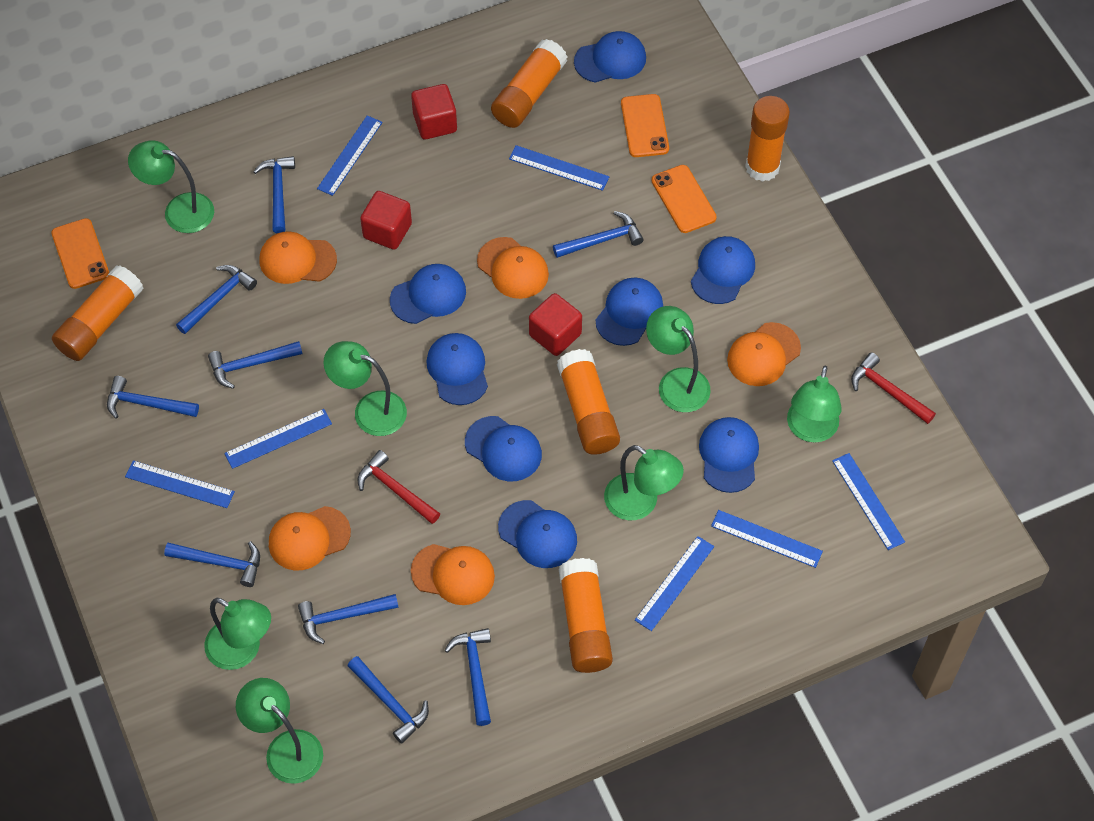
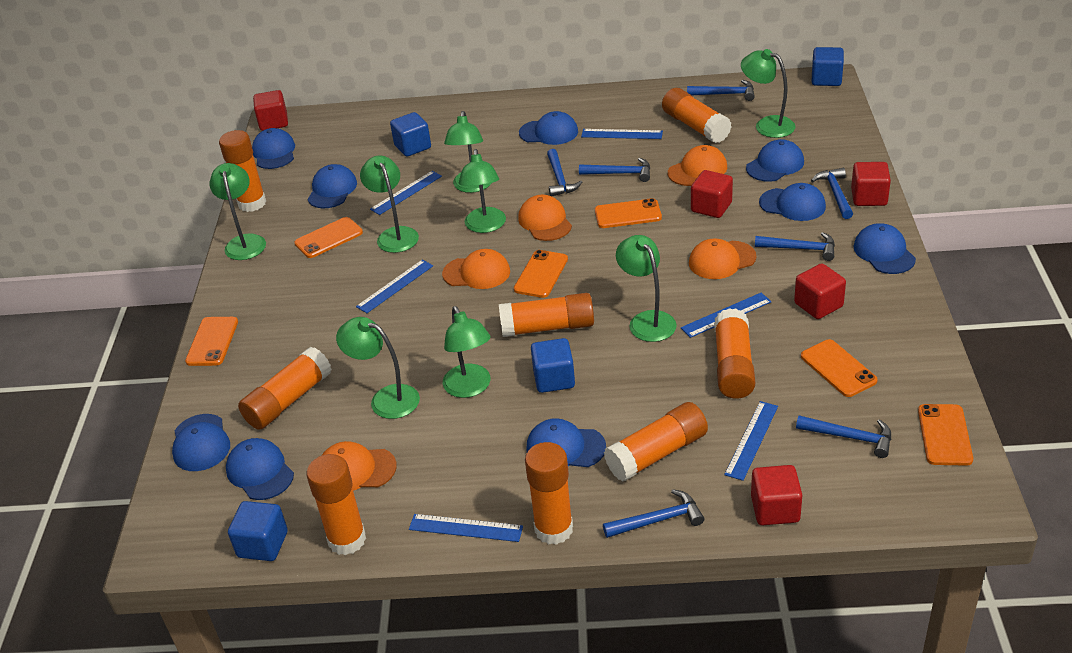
blue cap: [390,264,466,324] [426,333,488,405] [465,416,542,481] [498,500,577,568] [574,31,646,83] [595,278,663,346] [691,236,755,304] [699,417,759,493] = 8 -> [172,414,230,471] [226,438,294,500] [252,128,295,169] [307,164,357,208] [519,111,578,145] [526,418,606,467] [746,139,804,182] [759,183,826,221] [853,223,916,274] = 9
blue cube: none = 0 -> [228,501,288,561] [390,112,431,157] [531,338,575,393] [811,47,844,86] = 4
blue hammer: [107,376,199,418] [164,541,260,587] [176,265,257,334] [208,341,303,389] [253,156,295,233] [298,594,399,644] [348,656,429,744] [444,628,491,726] [553,211,644,258] = 9 -> [547,149,582,196] [579,158,650,182] [603,489,704,538] [687,80,755,101] [755,232,835,261] [796,415,891,458] [811,168,853,219] = 7
blue ruler: [125,460,235,508] [224,409,332,469] [317,116,382,196] [509,145,609,191] [635,536,714,631] [711,510,823,568] [832,453,905,550] = 7 -> [356,260,433,313] [370,171,442,215] [409,514,523,542] [581,129,663,139] [681,292,771,338] [724,401,778,481] = 6
green lamp: [128,140,214,233] [204,598,271,670] [236,678,323,784] [323,341,407,436] [604,445,684,520] [646,306,711,412] [787,366,842,443] = 7 -> [210,163,266,260] [336,317,420,419] [360,156,419,253] [443,306,491,398] [444,111,491,193] [459,149,506,233] [616,235,677,342] [741,49,795,138] = 8
orange glue stick: [52,265,144,361] [491,39,567,128] [557,349,620,455] [559,558,613,673] [745,96,790,182] = 5 -> [219,130,266,212] [238,347,332,430] [306,454,366,555] [499,293,594,337] [525,442,573,545] [604,402,708,482] [662,88,732,143] [714,308,755,399] = 8
orange phone: [51,218,109,289] [621,94,669,157] [651,165,717,233] = 3 -> [185,317,238,366] [294,217,363,258] [514,250,568,298] [595,198,662,228] [801,339,878,397] [918,404,973,466] = 6
red cube: [360,191,412,250] [411,84,457,139] [529,293,582,356] = 3 -> [253,90,288,131] [691,170,733,218] [751,465,802,525] [794,263,846,319] [851,162,891,206] = 5
red hammer: [357,450,440,524] [851,352,936,424] = 2 -> none = 0

